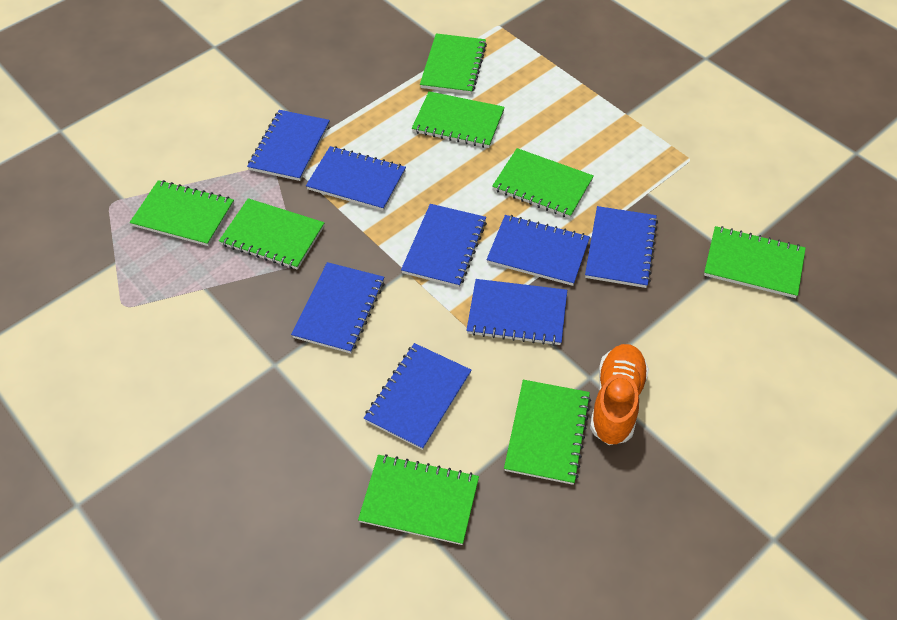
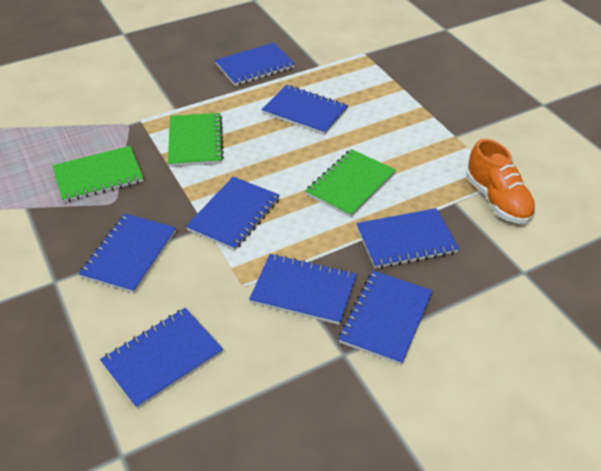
green notebook: [130,180,234,246] [219,198,324,270] [358,454,479,545] [412,91,505,148] [420,33,487,94] [492,148,594,218] [504,380,591,485] [704,226,806,298] = 8 -> [53,146,143,203] [168,113,224,167] [305,149,396,217] = 3

